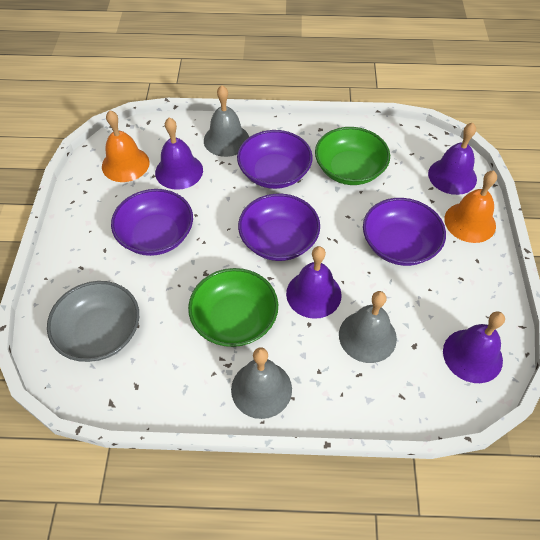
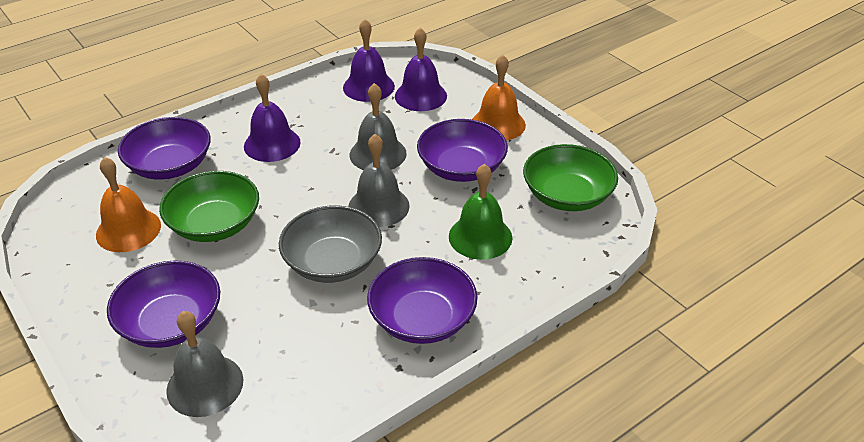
green bell: none = 0 -> [449,164,512,260] = 1
purple bell: [155,117,203,190] [286,246,342,319] [428,123,477,195] [443,311,505,383] = 4 -> [244,74,301,162] [343,19,395,102] [395,28,447,111] = 3

